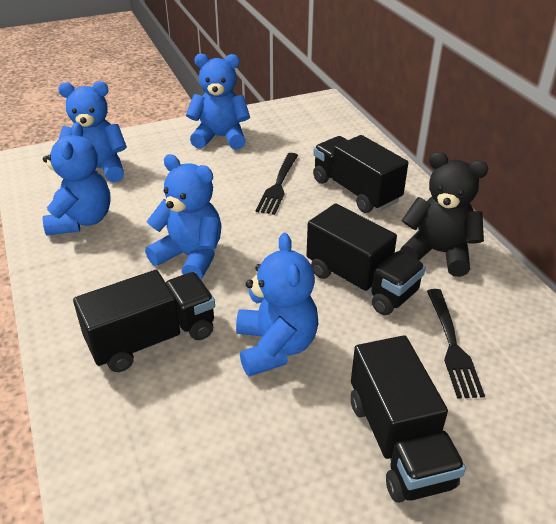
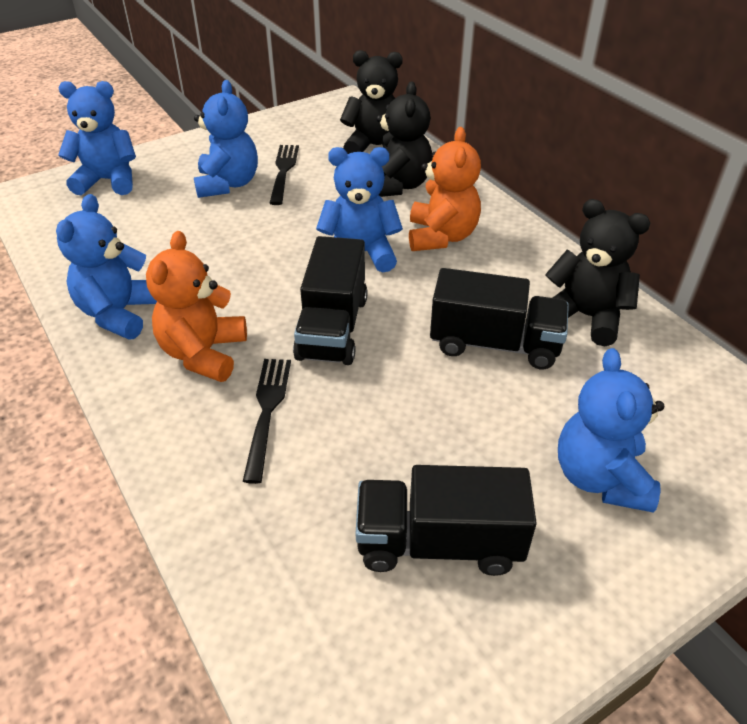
black teddy bear: [400,152,488,277] = 1 -> [340,50,403,154] [376,81,433,197] [545,199,650,346] = 3
black truck: [73,270,215,372] [306,204,426,315] [313,135,408,213] [351,335,466,503] = 4 -> [293,236,368,365] [356,465,537,576] [430,268,569,369] = 3
orange teddy bear: none = 0 -> [146,231,247,382] [409,127,481,251] = 2

